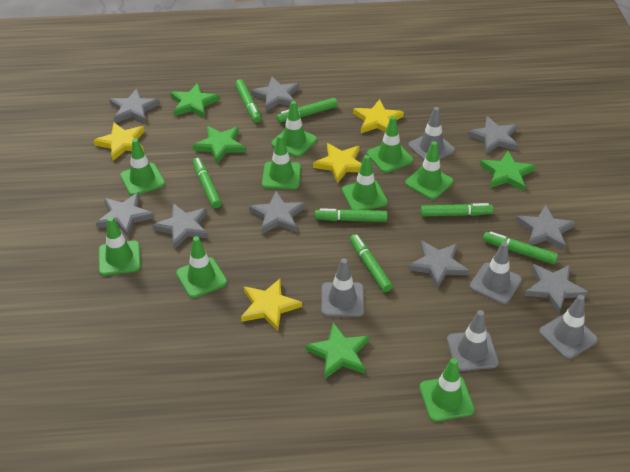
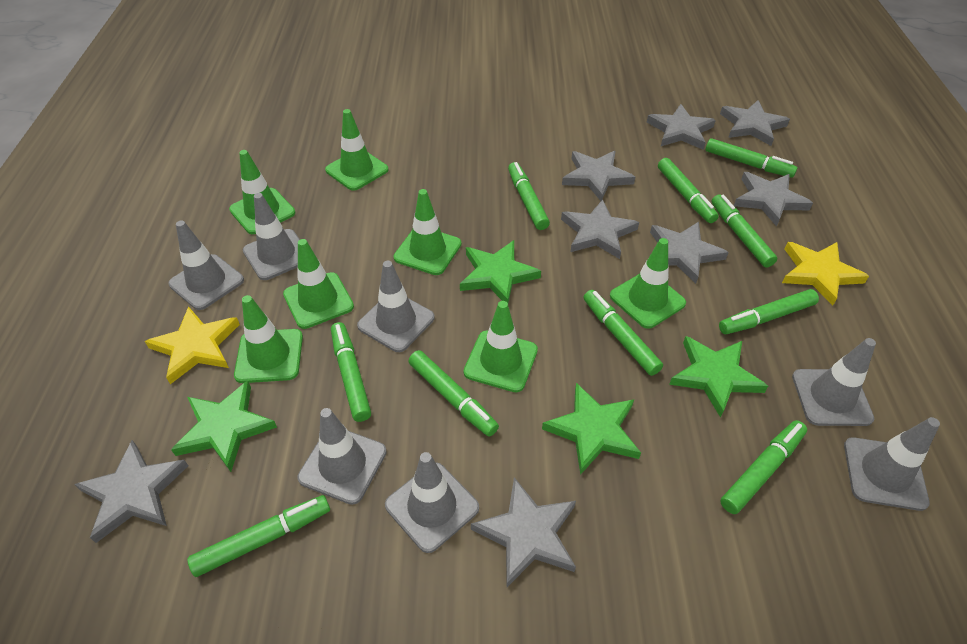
green marker: [193,158,222,208] [235,79,261,123] [277,98,337,123] [315,208,387,222] [350,234,393,292] [421,203,493,217] [483,231,558,264] = 7 -> [187,495,330,577] [331,322,371,422] [408,350,499,437] [508,162,550,230] [584,290,663,376] [658,158,719,223] [705,138,798,178] [712,194,777,268] [719,289,819,334] [720,420,807,514] = 10
green traffic cone: [99,217,141,276] [120,138,165,196] [176,236,227,298] [262,135,301,189] [271,101,317,157] [342,155,388,210] [367,116,413,173] [405,141,453,200] [419,358,475,421] = 9 -> [229,150,295,234] [234,295,303,383] [283,239,354,329] [325,109,388,191] [393,189,462,275] [464,301,538,393] [610,238,686,329] = 7
grey star: [96,192,154,237] [109,88,160,123] [152,203,208,249] [249,191,305,234] [251,77,299,111] [408,240,469,289] [467,116,518,154] [516,205,575,251] [525,264,588,313] = 9 -> [74,440,188,543] [471,477,576,587] [561,199,639,259] [562,151,635,201] [647,104,716,150] [650,222,729,284] [720,100,790,146] [734,172,813,227] = 8
grey traffic cone: [321,258,364,317] [408,107,455,160] [447,310,499,371] [470,242,522,304] [539,295,598,359] = 5 -> [168,220,244,310] [243,193,300,280] [297,408,387,505] [357,261,435,352] [385,452,479,553] [792,338,876,426] [844,417,940,511] = 7
yellow star: [93,123,145,161] [241,279,302,331] [313,143,362,184] [353,99,404,133] = 4 -> [145,306,240,384] [782,242,869,306] = 2

